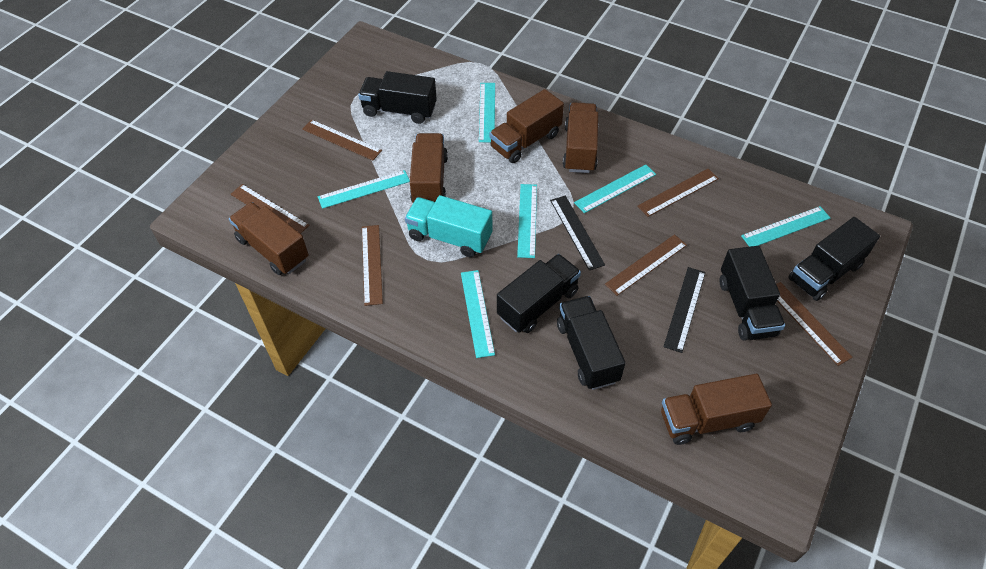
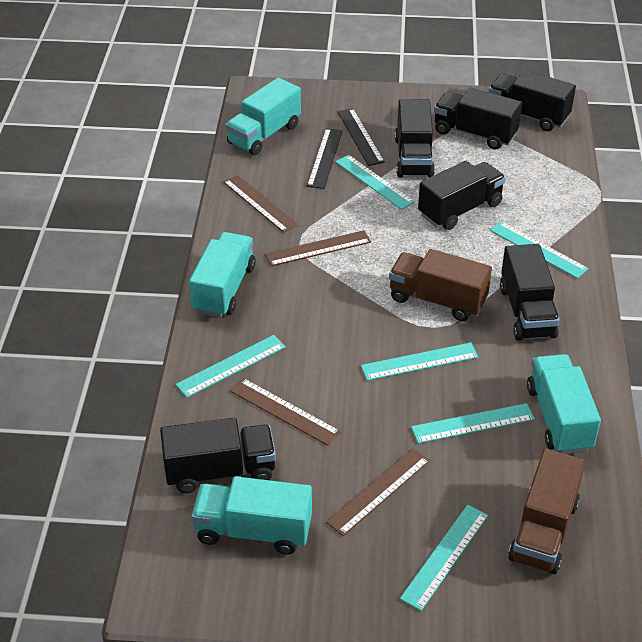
black truck: [358,71,437,124] [497,254,581,333] [557,296,626,390] [720,246,785,341] [788,217,880,301] = 5 -> [160,418,276,493] [395,99,435,178] [418,161,506,230] [434,88,522,150] [489,70,576,131] [500,244,560,341] = 6
brown ruler: [231,184,309,234] [302,120,382,160] [362,225,383,306] [605,234,687,296] [637,169,719,217] [776,282,852,366] = 6 -> [223,175,298,233] [230,378,341,446] [265,230,371,266] [326,448,430,536] = 4
brown truck: [229,202,309,275] [410,133,448,203] [489,89,564,163] [563,102,598,173] [661,374,772,445] = 5 -> [389,249,492,321] [508,448,585,574] = 2
turquoise truck: [405,195,492,257] = 1 -> [189,232,256,317] [191,476,312,554] [225,78,301,155] [527,354,601,454] = 4

